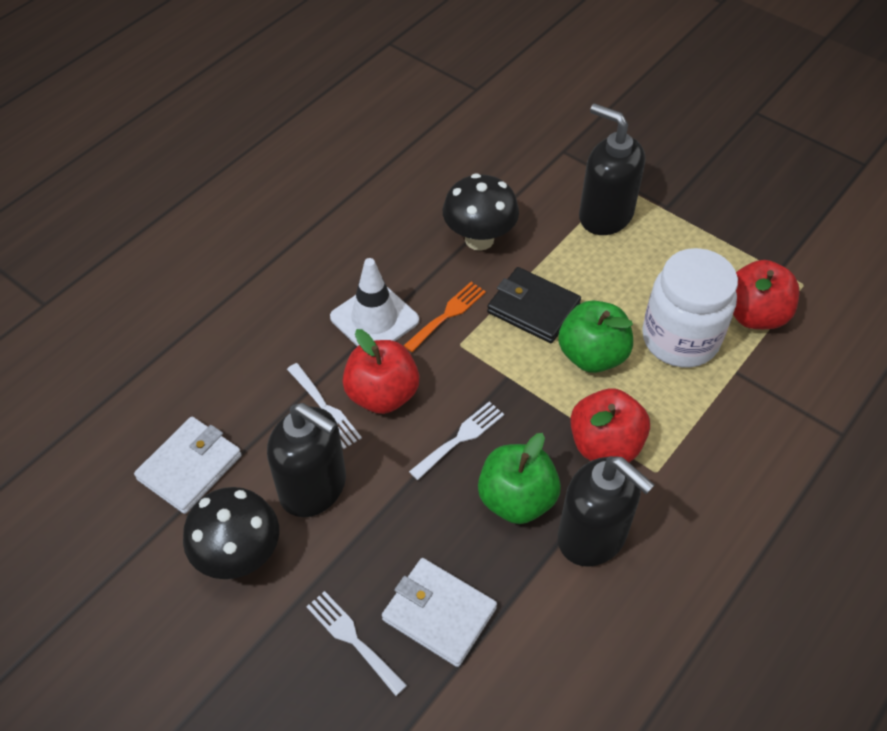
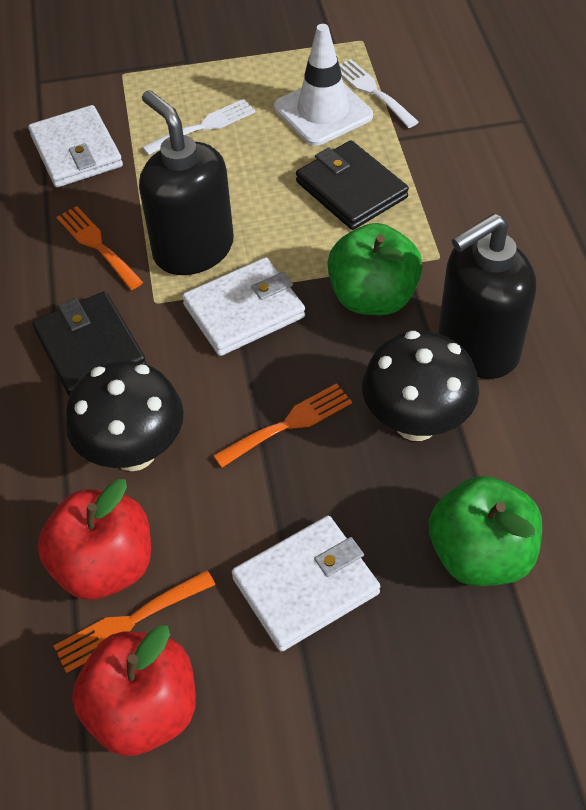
black soap dispenser: [267,403,346,517] [558,456,654,567] [579,103,645,235] = 3 -> [139,90,234,275] [438,213,536,379] = 2
black wallet: [487,267,581,343] = 1 -> [32,291,146,397] [296,140,409,230] = 2
orange fork: [403,282,486,352] = 1 -> [54,570,215,673] [57,206,143,290] [213,383,352,468] = 3
red apple: [342,329,419,414] [570,388,650,462] [733,260,799,329] = 3 -> [38,479,151,600] [72,625,196,756] = 2
white fork: [287,363,362,449] [306,591,407,696] [409,402,504,480] = 3 -> [142,99,255,155] [339,59,419,128] = 2
white jar: [642,248,738,368] = 1 -> none = 0
white wallet: [134,417,242,514] [382,558,497,667] = 2 -> [28,105,123,188] [182,257,305,356] [232,516,380,652] = 3

